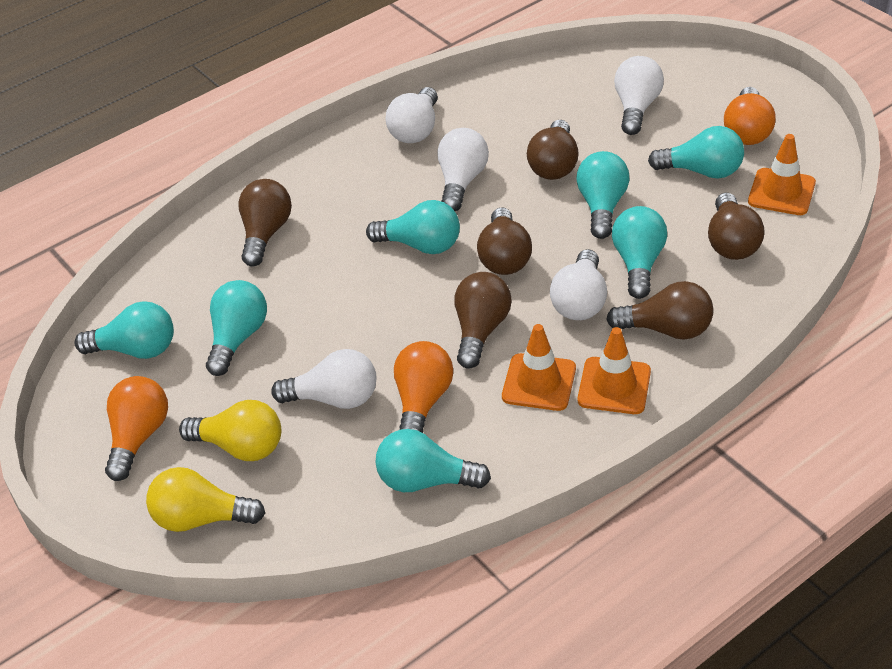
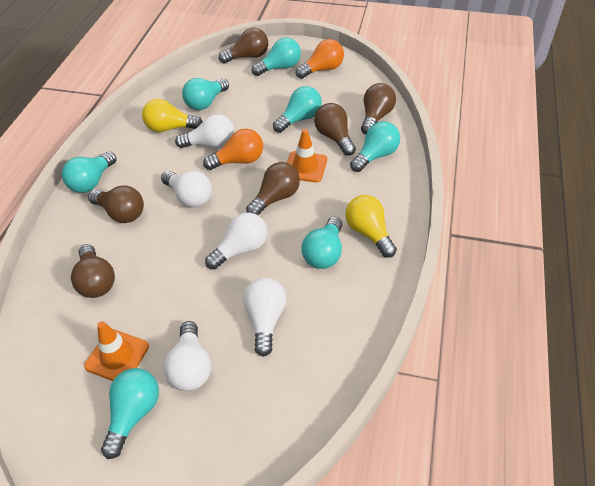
orange light bulb: [105,376,168,481] [394,341,453,433] [724,87,776,145] = 3 -> [203,129,263,170] [296,39,344,79] = 2
orange traffic cone: [502,324,576,411] [578,327,651,414] [748,134,816,215] = 3 -> [84,321,149,381] [287,129,327,182] = 2

